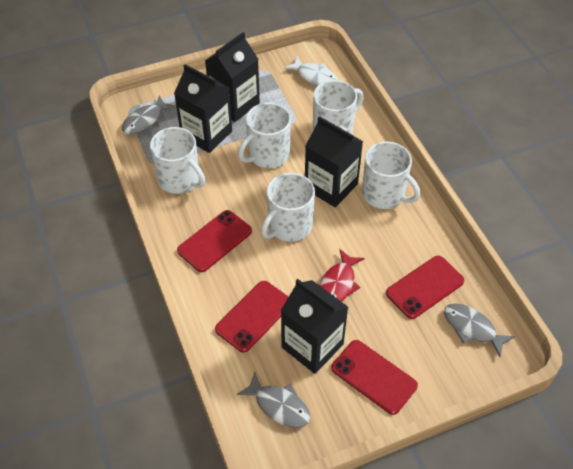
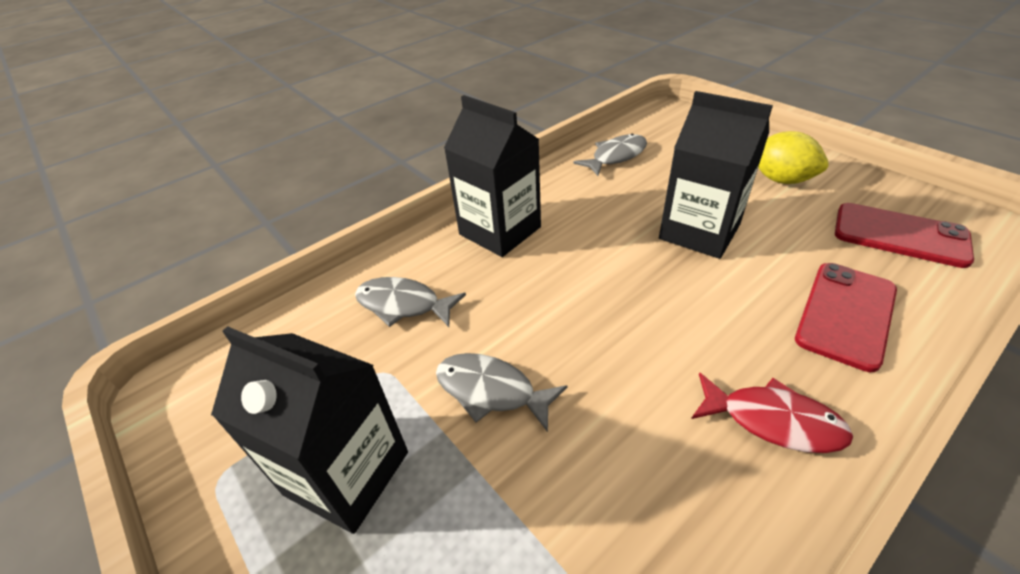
black carton: [174,64,232,153] [205,32,260,122] [281,279,348,374] [305,116,363,207] = 4 -> [211,326,408,534] [444,95,541,257] [659,91,773,259] = 3
red phone: [177,210,252,272] [215,281,289,353] [331,340,418,415] [386,256,465,319] = 4 -> [795,263,897,372] [835,203,974,268] = 2
white fish: [284,56,338,86] = 1 -> none = 0
white mug: [150,127,206,194] [238,103,291,168] [261,173,315,242] [313,80,363,134] [362,142,420,209] = 5 -> none = 0
yellow lemon: none = 0 -> [758,131,829,184] = 1

